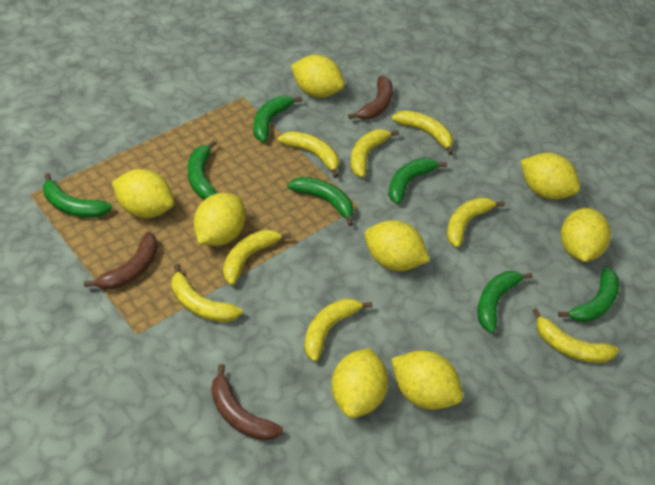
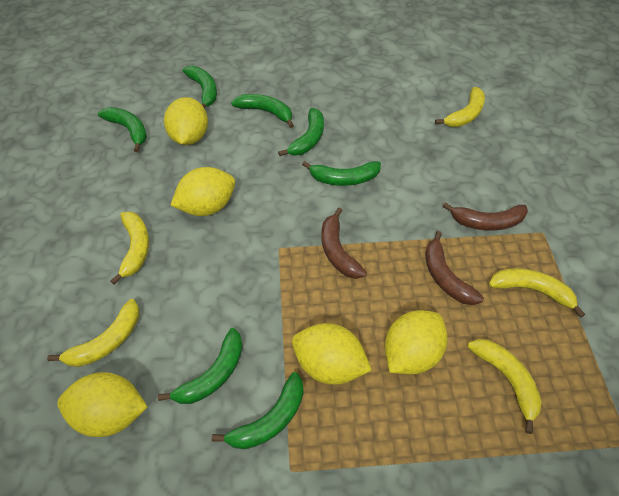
yellow banana: [171,264,243,322] [223,229,291,285] [278,131,339,178] [304,298,373,362] [350,129,399,178] [392,110,453,155] [447,197,505,248] [532,308,619,363] = 8 -> [47,299,139,367] [110,212,149,284] [435,87,485,127] [468,339,542,434] [489,268,585,318] = 5
yellow lemon: [112,169,174,218] [193,193,246,246] [291,55,345,98] [331,348,388,418] [365,220,430,271] [392,350,463,410] [521,153,580,199] [561,208,611,262] = 8 -> [57,372,148,437] [164,97,208,145] [171,167,235,216] [292,323,372,385] [385,310,448,374] = 5

